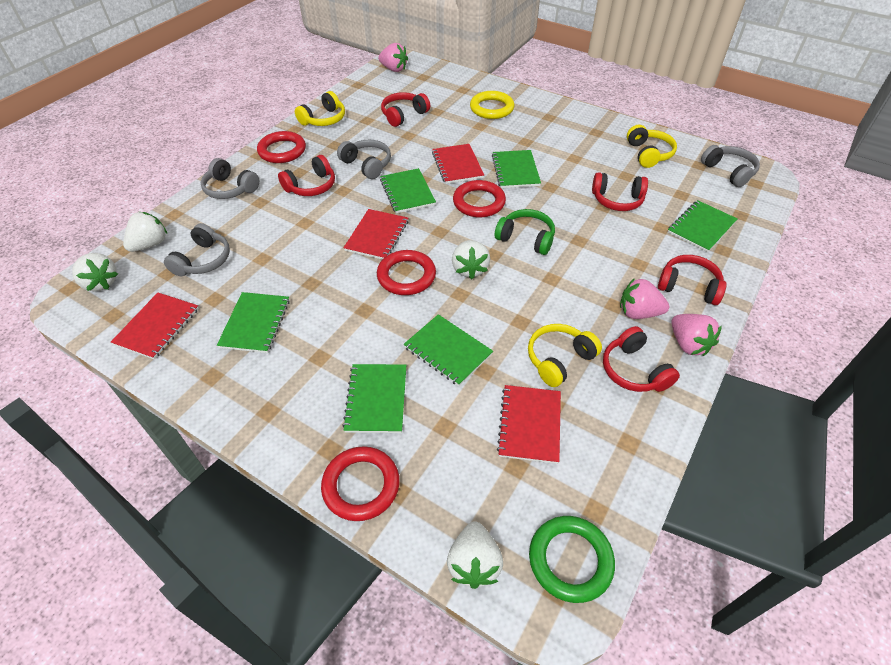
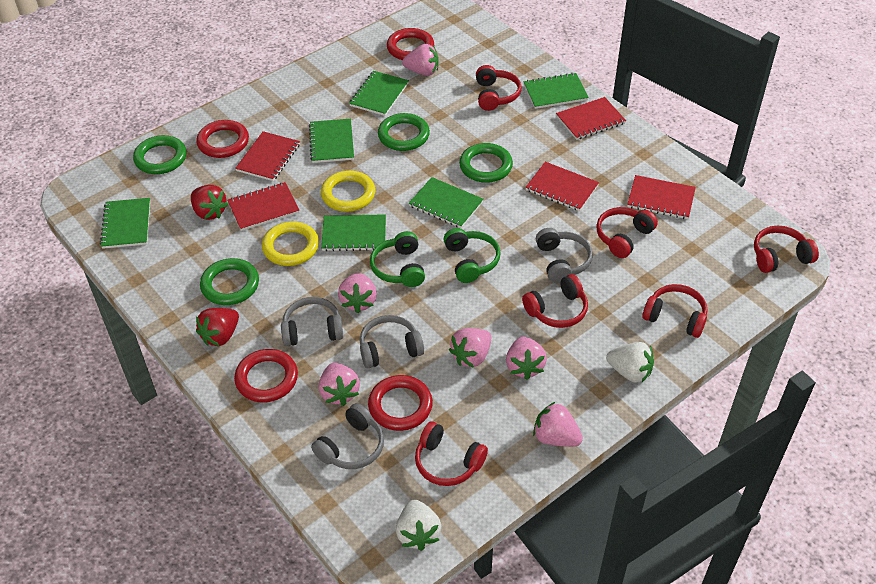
green headphones: [495,209,555,255] = 1 -> [370,231,425,287] [443,228,501,283] = 2
green ring: [529,516,615,603] = 1 -> [133,135,187,174] [200,258,259,305] [378,113,430,151] [459,143,513,183] = 4
pink strawberry: [378,43,408,72] [620,278,669,319] [671,314,722,356] = 3 -> [319,363,360,406] [338,273,377,313] [402,44,439,76] [449,328,492,368] [506,336,547,380] [533,402,583,447] = 6
red headphones: [278,155,335,196] [381,92,430,127] [592,172,648,211] [603,326,680,392] [658,255,727,305] = 5 -> [415,422,488,486] [476,65,522,111] [522,274,588,328] [596,207,658,258] [643,284,708,338] [754,226,819,273] = 6
red notebook: [111,293,199,360] [343,209,408,259] [432,144,484,184] [497,385,561,464] = 4 -> [228,182,299,231] [235,131,300,181] [525,162,599,211] [556,97,626,140] [627,175,696,219] = 5
red strawberry: none = 0 -> [191,185,228,220] [196,308,239,346] = 2
white strawberry: [72,253,118,291] [123,212,167,252] [447,521,503,589] [452,240,490,279] = 4 -> [396,499,442,551] [606,342,654,383] = 2
yellow headphones: [295,91,345,126] [528,324,602,387] [627,125,677,168] = 3 -> none = 0
yellow ring: [470,91,514,119] = 1 -> [262,222,319,266] [321,170,375,212] = 2

